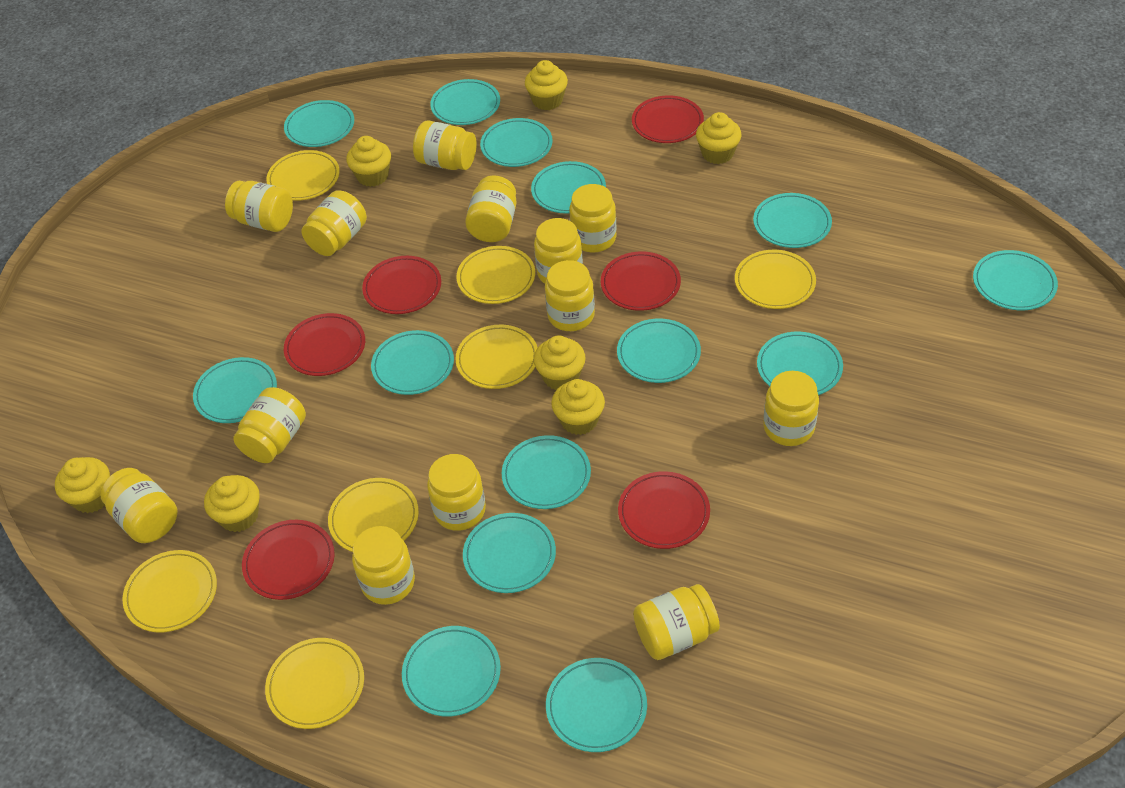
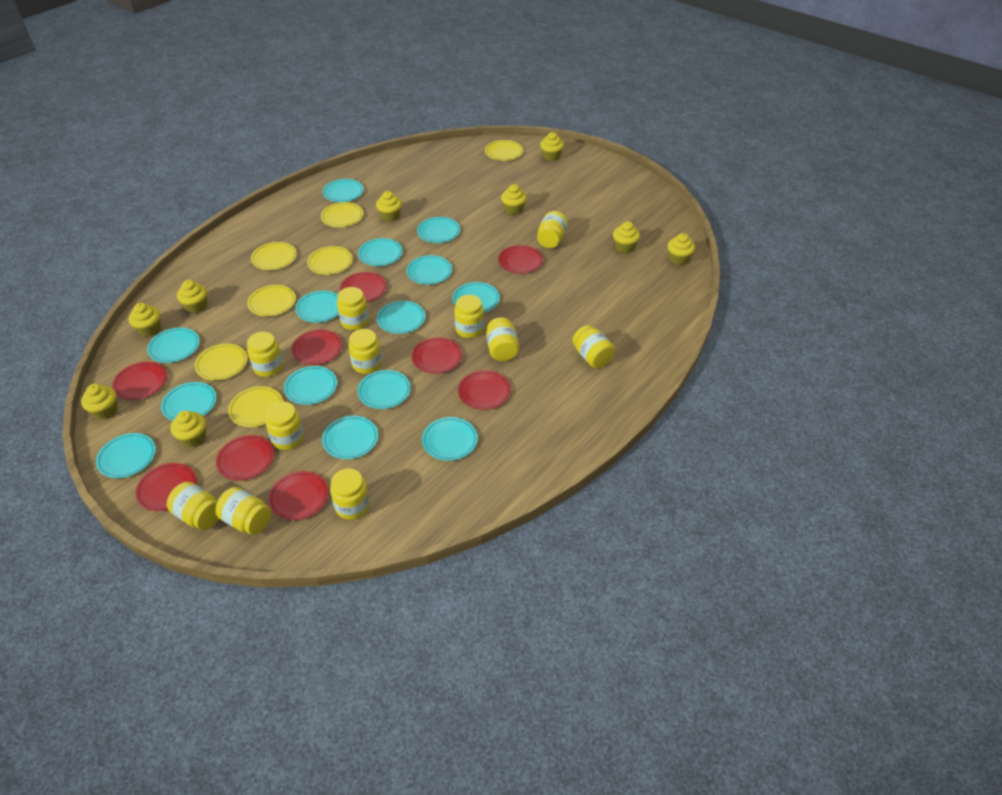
red plate: [242,520,335,600] [284,313,365,376] [362,256,441,314] [601,251,681,311] [618,471,710,549] [632,95,704,143] = 6 -> [112,362,167,400] [135,463,197,511] [216,435,274,481] [268,471,329,520] [291,330,342,365] [340,272,387,302] [411,337,462,374] [458,370,511,410] [498,245,543,274] = 9
yellow cupcake: [55,457,110,513] [204,475,260,532] [346,136,391,187] [525,60,568,110] [534,335,586,390] [551,379,605,435] [696,112,741,164] = 7 -> [81,384,117,420] [129,303,161,337] [170,411,206,447] [177,280,207,313] [376,191,402,222] [501,184,527,215] [540,132,564,161] [613,221,640,253] [667,233,695,265] = 9
yellow jar: [100,468,178,543] [225,181,293,232] [233,387,306,463] [302,190,367,256] [352,526,415,605] [413,121,477,170] [427,454,486,531] [465,175,517,242] [534,218,583,284] [545,260,595,331] [569,184,617,252] [633,584,720,660] [763,371,819,446] = 13 -> [167,482,219,530] [215,487,271,535] [247,332,283,377] [265,402,304,450] [330,469,370,520] [337,287,369,330] [348,329,382,374] [454,295,484,338] [486,317,519,361] [537,211,568,248] [573,325,615,368] = 11

